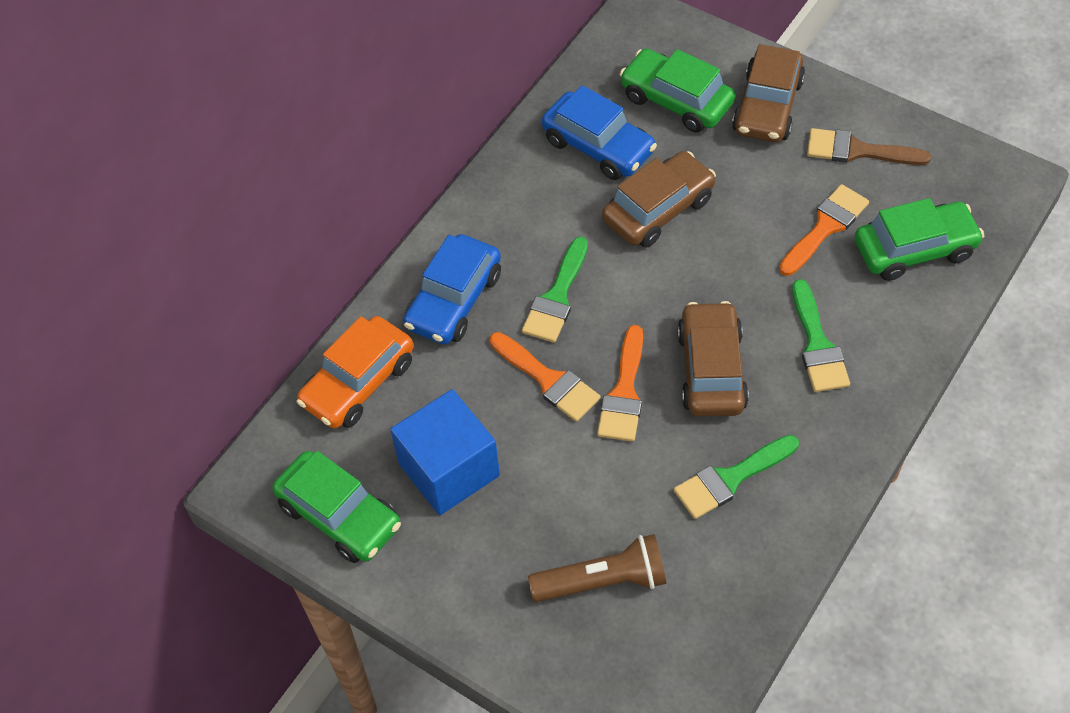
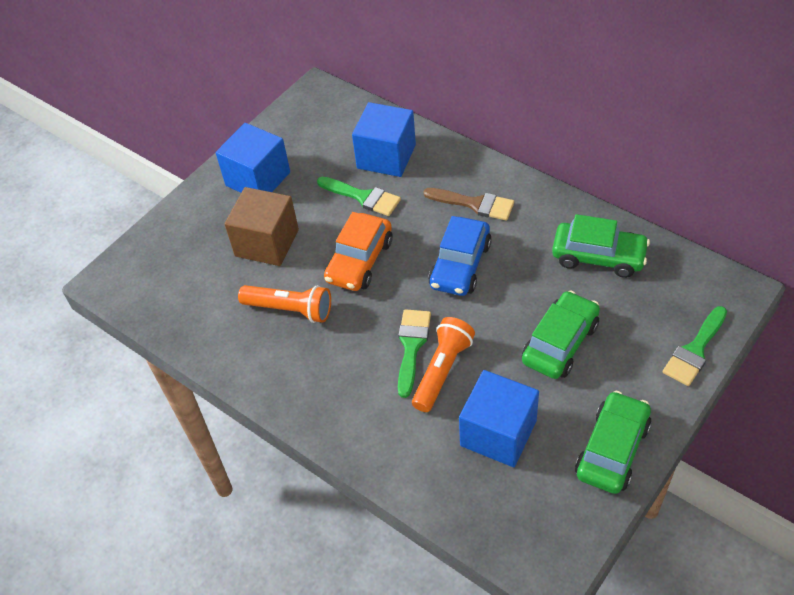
blue car: [403,234,501,344] [542,85,657,180] = 2 -> [428,216,492,296] = 1
blue cube: [390,389,500,515] = 1 -> [216,123,290,193] [352,102,416,177] [459,370,539,467] = 3
brown car: [602,151,716,248] [677,301,749,417] [732,44,805,142] = 3 -> none = 0
brown cube: none = 0 -> [225,187,299,266] = 1
brown flashlight: [528,534,666,602] = 1 -> none = 0
orange brush: [489,332,601,422] [597,325,643,442] [779,184,869,276] = 3 -> none = 0
orange flashlight: none = 0 -> [238,285,331,323] [412,317,475,412] = 2

